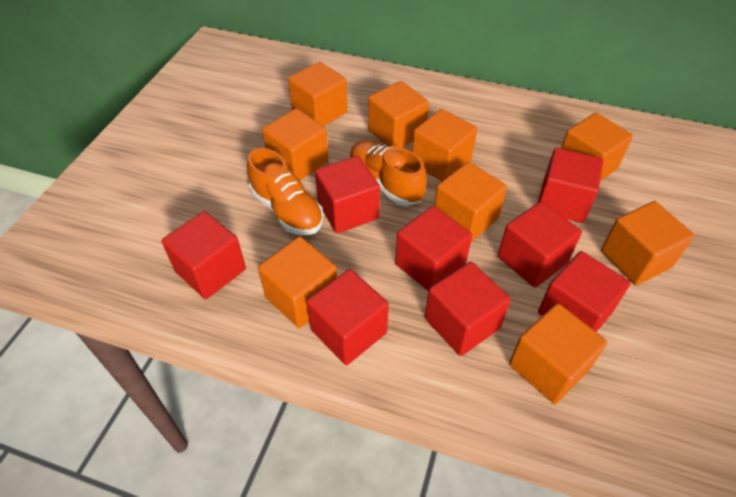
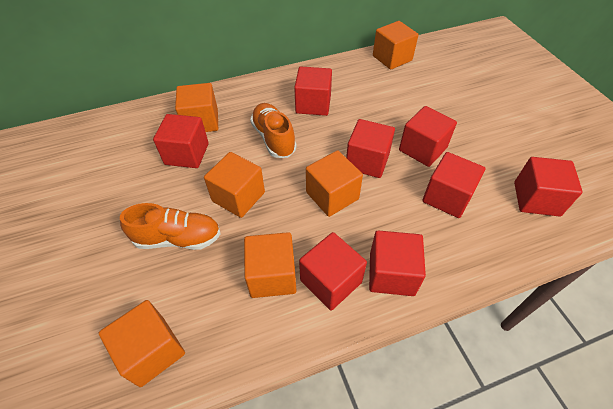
orange cube: [258,237,337,328] [262,108,329,180] [288,61,348,126] [368,81,429,148] [412,109,477,181] [434,162,507,242] [509,303,607,404] [561,113,633,181] [601,201,694,285] = 9 -> [99,300,185,387] [175,83,218,132] [204,152,265,218] [244,232,296,298] [306,150,363,217] [373,21,418,70] = 6

